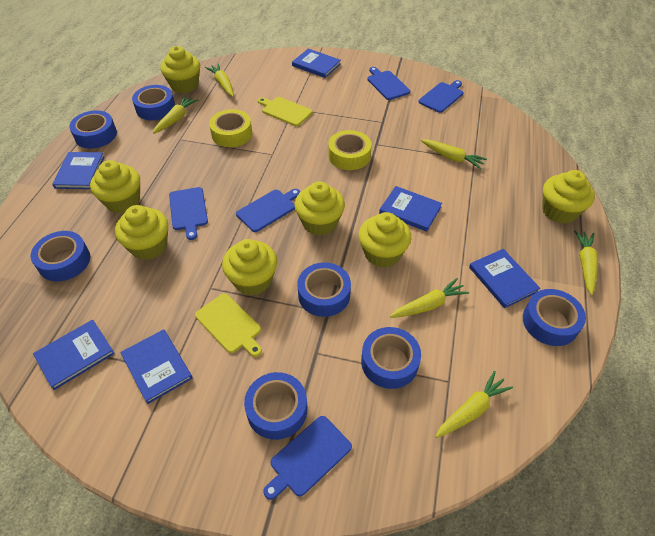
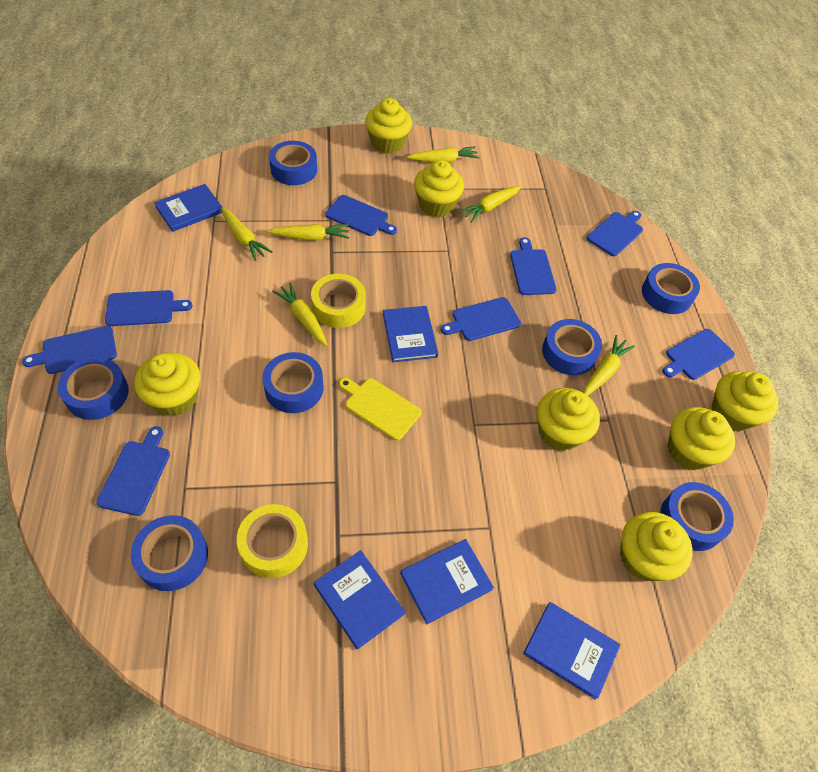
blue book: [33,320,115,390] [52,152,105,189] [120,329,192,404] [292,49,341,78] [379,186,442,232] [469,249,540,308] = 6 -> [154,184,223,232] [314,550,405,649] [383,306,438,362] [400,539,494,625] [523,602,620,700] = 5
blue cutting board: [169,187,208,240] [236,189,300,232] [263,416,352,500] [367,67,410,100] [418,80,463,113] = 5 -> [22,326,117,374] [97,426,170,516] [105,290,193,326] [325,195,397,236] [441,297,521,341] [510,237,556,295] [587,211,643,256] [662,329,735,380] = 8
yellow cutting board: [195,293,262,357] [258,97,312,126] = 2 -> [339,378,421,441] = 1

